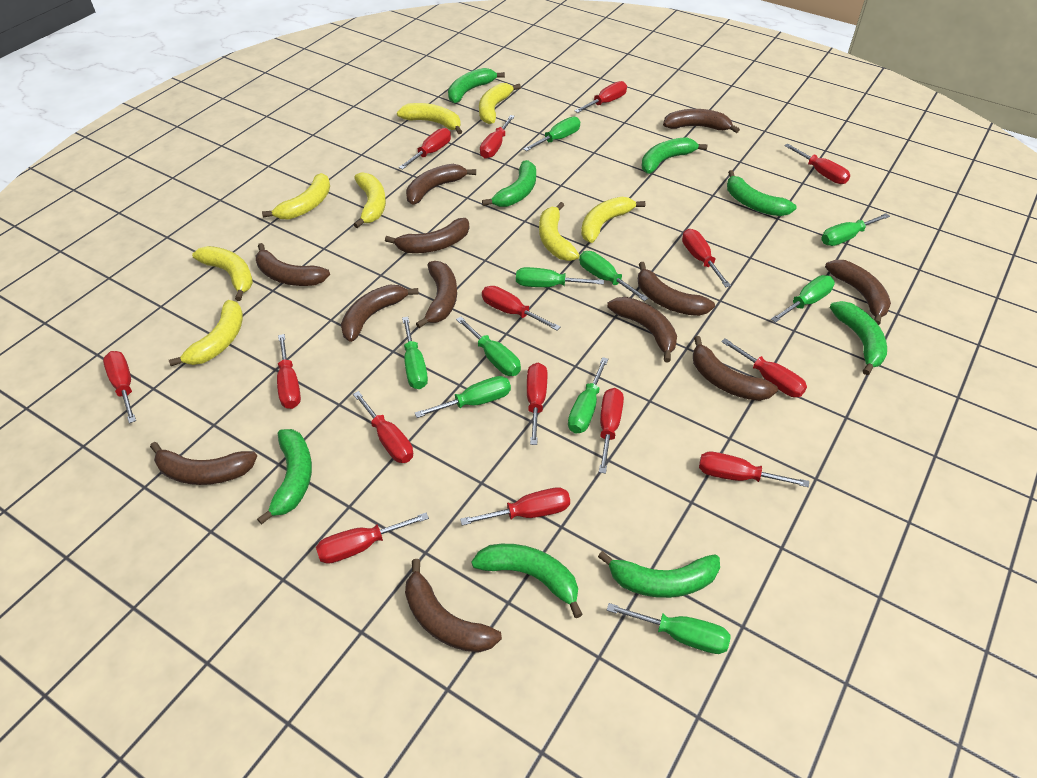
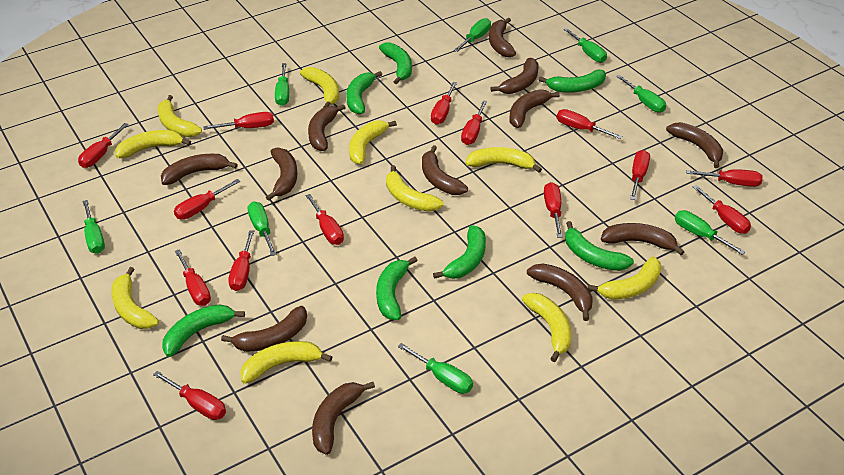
green banana: [257,429,312,525] [448,68,505,103] [471,544,583,618] [482,160,536,207] [598,551,720,598] [641,137,707,174] [727,170,797,216] [830,301,887,375] = 8 -> [162,304,245,357] [346,71,382,114] [376,257,418,320] [379,42,412,84] [433,225,486,279] [539,70,606,93] [565,221,634,271] = 7
green screwdriver: [402,317,428,389] [415,376,511,418] [456,317,521,376] [516,267,604,287] [524,117,580,151] [568,357,608,433] [579,251,648,301] [607,603,731,654] [771,275,835,323] [821,213,890,246] = 10 -> [83,200,105,254] [248,202,277,256] [275,63,289,106] [398,343,473,394] [454,18,491,52] [564,28,607,63] [616,75,666,113] [675,210,745,255] = 8
red screwdriver: [103,351,136,423] [277,334,301,409] [316,512,429,564] [353,391,413,463] [399,128,451,170] [460,487,570,525] [480,115,515,159] [482,286,560,331] [527,363,547,445] [574,81,627,113] [599,388,624,474] [682,229,731,287] [699,452,809,487] [721,338,807,397] [784,143,850,184] = 15 -> [78,123,128,168] [153,371,226,420] [174,179,240,220] [175,249,211,306] [203,112,274,130] [228,230,254,291] [306,194,344,245] [431,82,457,125] [461,100,487,145] [544,182,563,238] [557,109,622,139] [630,150,650,200] [686,169,763,187] [692,185,751,234] = 14
yellow banana: [169,300,243,366] [192,246,253,301] [262,173,330,220] [353,172,386,228] [397,103,462,134] [479,83,521,124] [539,202,579,261] [581,197,645,243] = 8 -> [112,267,159,329] [115,130,191,158] [158,95,202,137] [240,341,332,384] [300,67,339,108] [349,120,397,164] [386,165,444,212] [466,147,542,173] [522,293,571,362] [588,257,661,300] = 10

